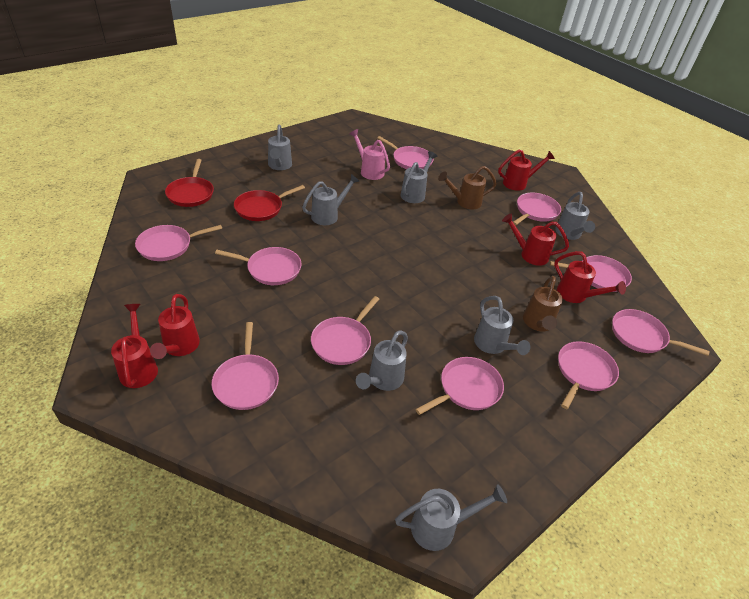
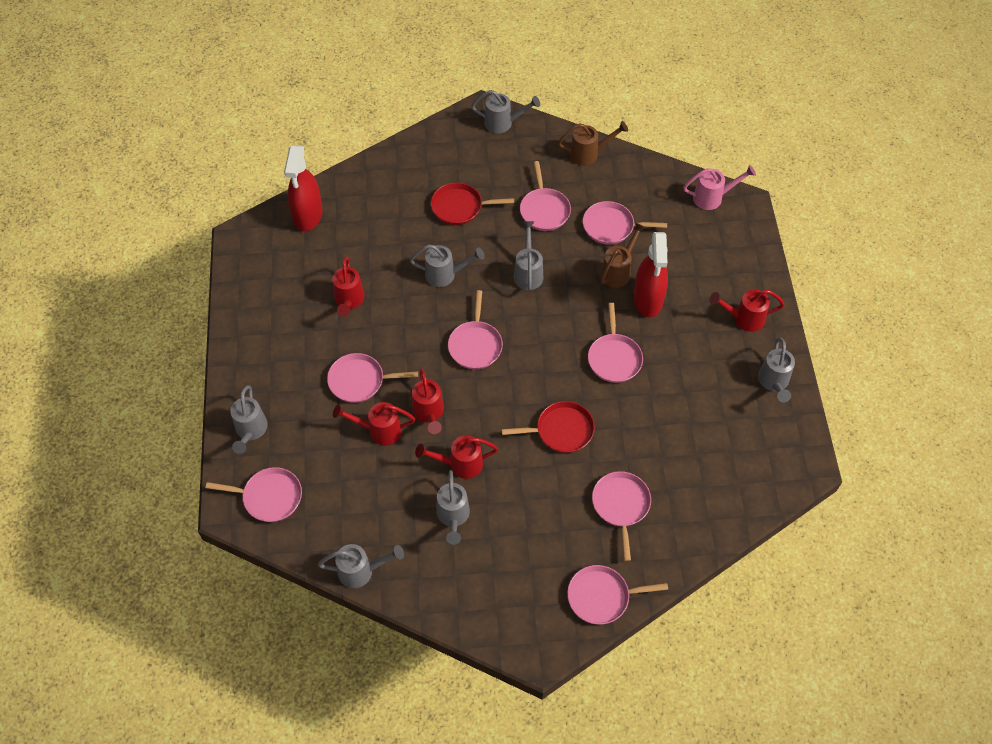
pink pan: [135,225,222,261] [212,322,279,410] [215,247,301,285] [311,296,379,365] [377,136,434,169] [415,357,504,415] [513,193,561,225] [550,255,632,292] [558,341,619,409] [612,309,709,356] = 10 -> [206,467,302,522] [327,353,418,403] [448,290,503,369] [520,161,571,231] [567,565,668,624] [583,201,667,245] [588,303,643,383] [592,471,651,561] = 8
red spray bottle: none = 0 -> [284,145,323,231] [633,232,668,318] = 2

